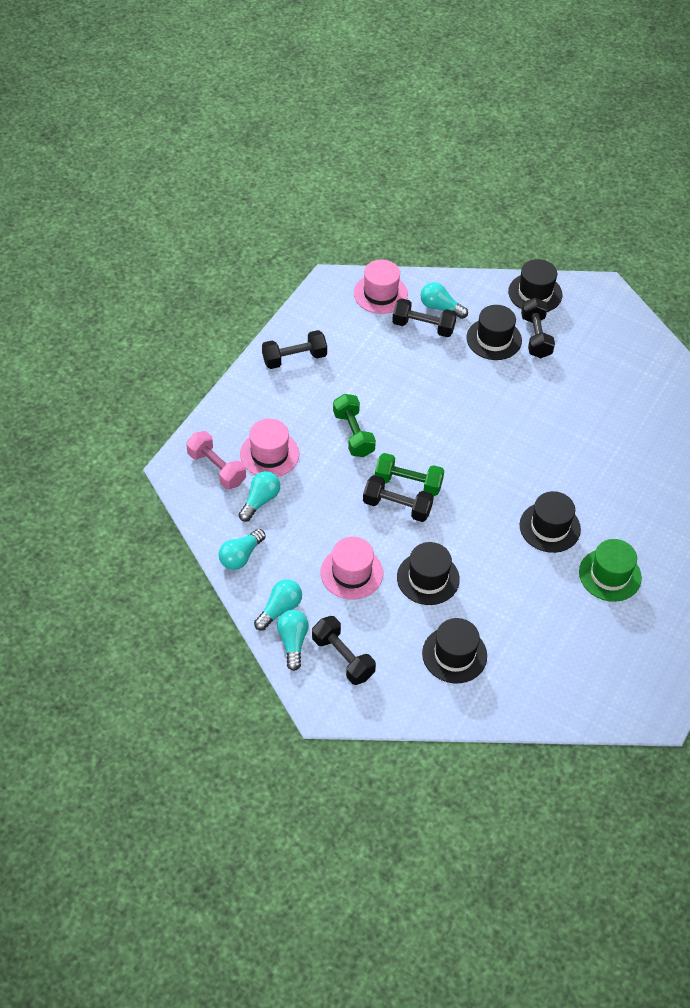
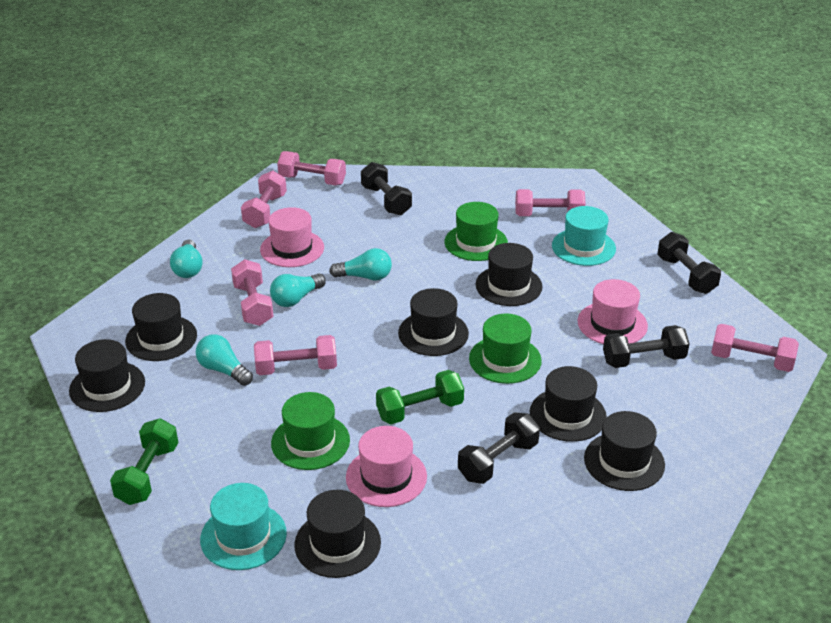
black dumbbell: [262,330,327,369] [312,616,376,685] [363,475,434,522] [392,298,457,337] [521,298,555,358] = 5 -> [361,162,412,216] [458,412,540,484] [603,325,690,368] [657,232,721,294] = 4
black hat: [397,542,460,605] [422,618,487,683] [466,305,522,360] [508,259,562,312] [520,491,581,553] = 5 -> [69,339,145,412] [125,293,197,361] [294,490,381,578] [398,288,469,356] [476,243,542,306] [530,366,607,442] [584,411,665,491] = 7
green hat: [579,539,642,602] = 1 -> [271,392,350,470] [444,202,508,261] [469,314,542,384] = 3
pink dumbbell: [186,431,246,489] = 1 -> [231,259,274,326] [241,171,287,228] [254,335,337,375] [277,151,346,185] [515,189,586,216] [711,324,799,372] = 6
turquoise hat: none = 0 -> [200,483,287,570] [552,206,616,266] = 2
turquoise light bulb: [219,529,266,570] [239,471,280,522] [254,579,302,631] [277,610,309,671] [420,282,468,319] = 5 -> [170,240,203,278] [196,334,253,386] [270,274,326,307] [329,248,392,281] = 4

